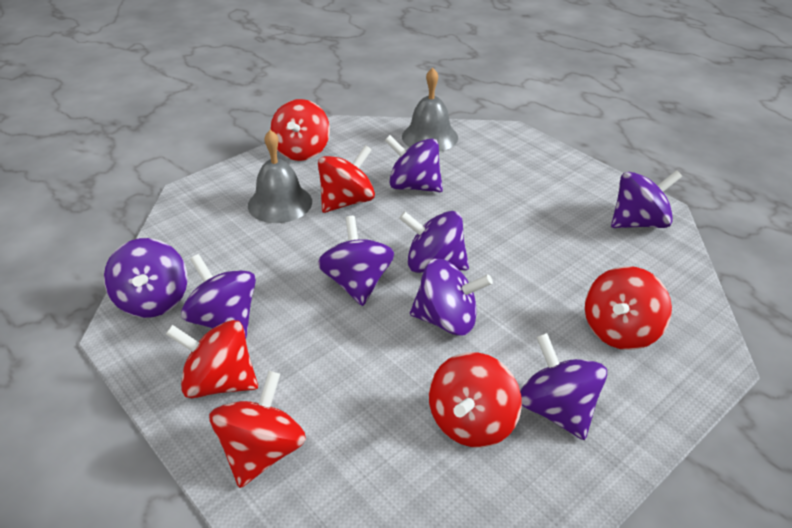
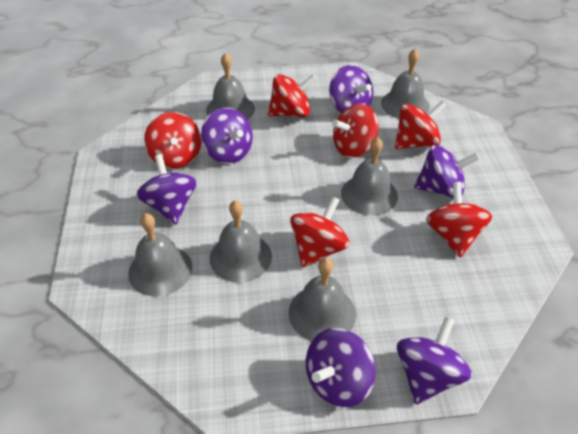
grey bell: [248,130,312,223] [402,68,458,152] = 2 -> [128,213,193,296] [206,53,255,120] [210,200,272,282] [288,258,356,341] [341,137,398,215] [381,49,430,119] = 6
purple spinning top: [104,238,188,318] [181,254,256,338] [317,216,394,306] [384,135,443,192] [399,211,469,273] [410,259,493,336] [520,333,607,440] [611,170,682,228] = 8 -> [136,154,197,225] [201,108,253,164] [306,328,376,407] [329,65,373,113] [397,317,472,404] [414,145,480,198] = 6

